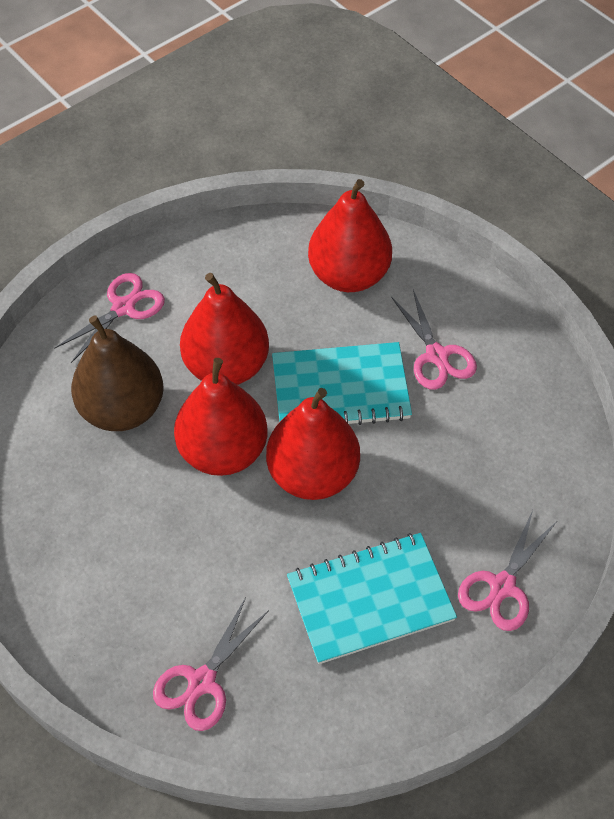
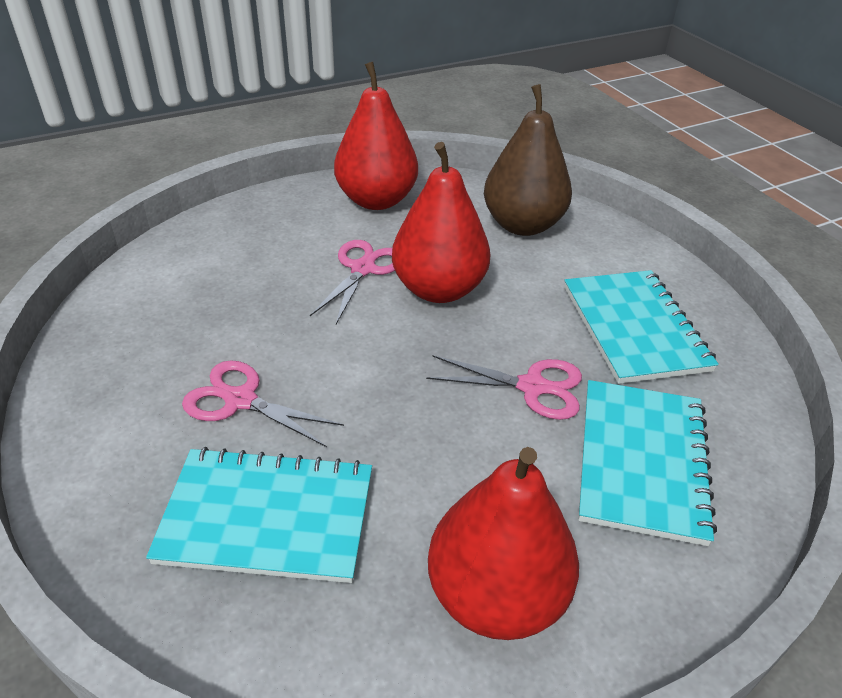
pink scissors: [54,273,165,363] [153,597,269,731] [391,290,477,390] [458,510,557,631] = 4 -> [182,360,344,447] [310,240,395,324] [426,355,582,420] = 3
red pear: [174,358,267,476] [180,273,269,385] [266,388,360,500] [308,179,392,292] = 4 -> [334,62,418,210] [392,142,490,303] [428,447,579,640] = 3
turquoise notebook: [272,342,412,425] [287,533,457,664] = 2 -> [146,447,372,583] [564,270,719,384] [578,380,717,546] = 3

